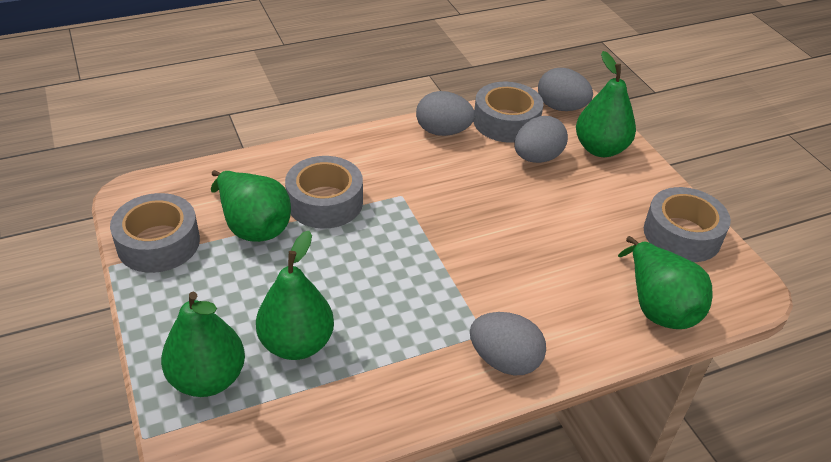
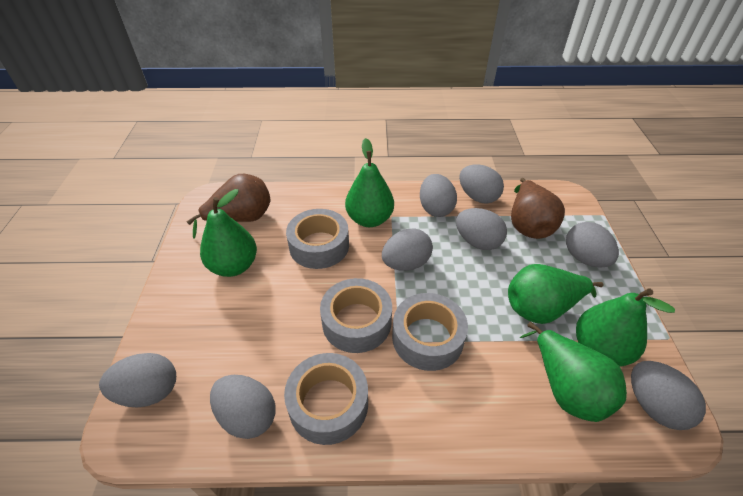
brown pear: none = 0 -> [187,174,271,239] [511,178,565,239] = 2
grey egg: [416,91,475,136] [470,312,546,375] [514,116,568,163] [538,68,593,111] = 4 -> [99,353,176,407] [210,375,276,439] [382,228,433,271] [420,174,457,217] [456,208,507,250] [459,164,504,204] [566,222,619,267] [631,361,706,430] = 8

